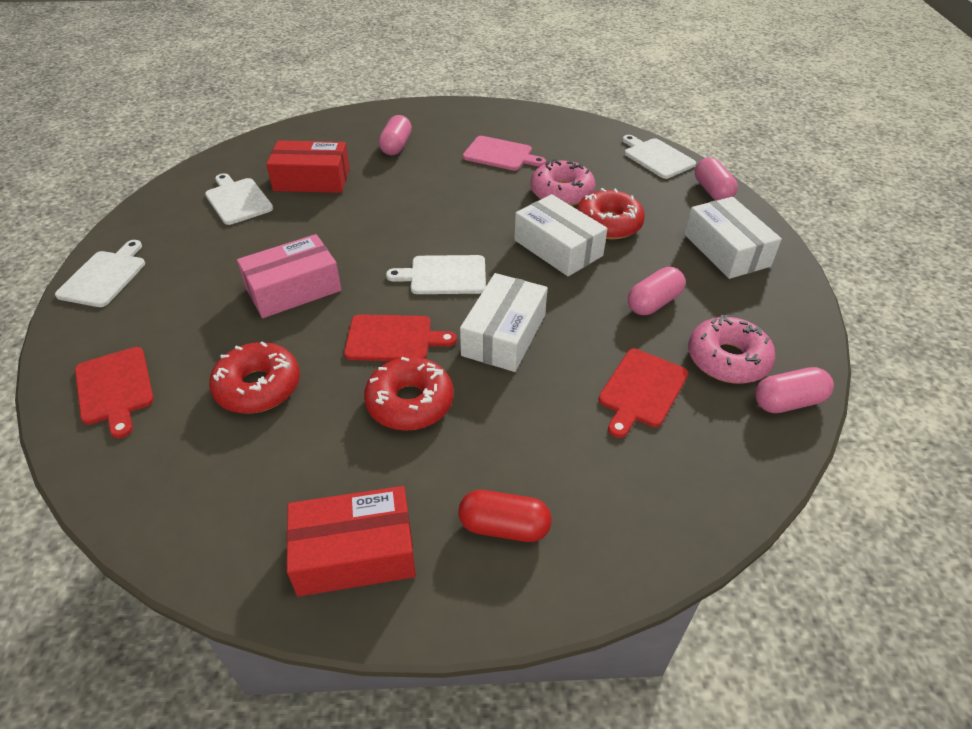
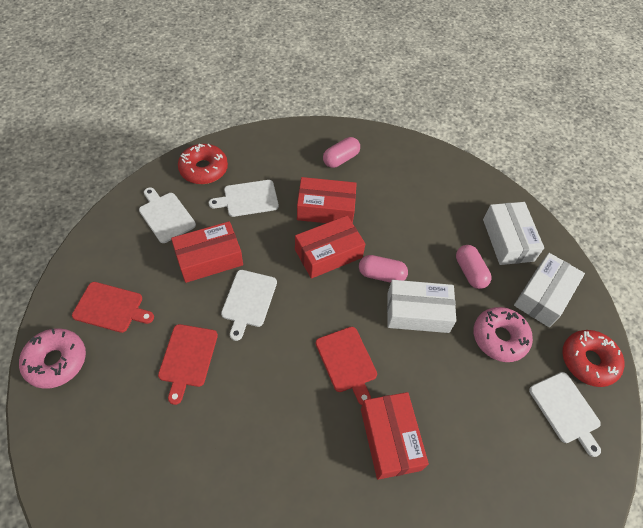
pink box: [237,234,342,318] = 1 -> none = 0
pink capsule: [379,115,412,155] [628,267,686,315] [695,158,738,201] [755,367,834,413] = 4 -> [323,137,360,168] [359,255,408,283] [456,245,491,289] = 3
pink cutting board: [463,136,546,171] = 1 -> none = 0
red box: [266,140,350,193] [286,486,416,597] = 2 -> [171,221,243,283] [295,216,365,279] [297,177,357,223] [361,392,429,480] = 4
red capsule: [458,490,552,542] = 1 -> none = 0
red donut: [209,341,300,414] [364,357,454,431] [577,188,645,239] = 3 -> [178,144,228,184] [562,330,624,387] = 2

